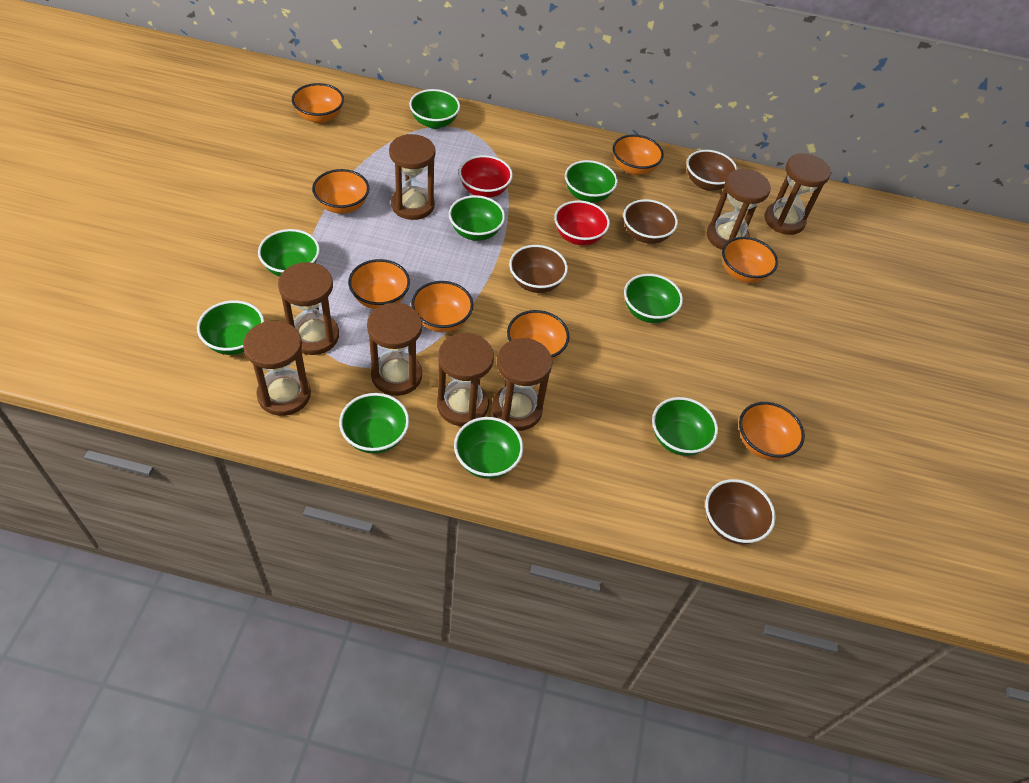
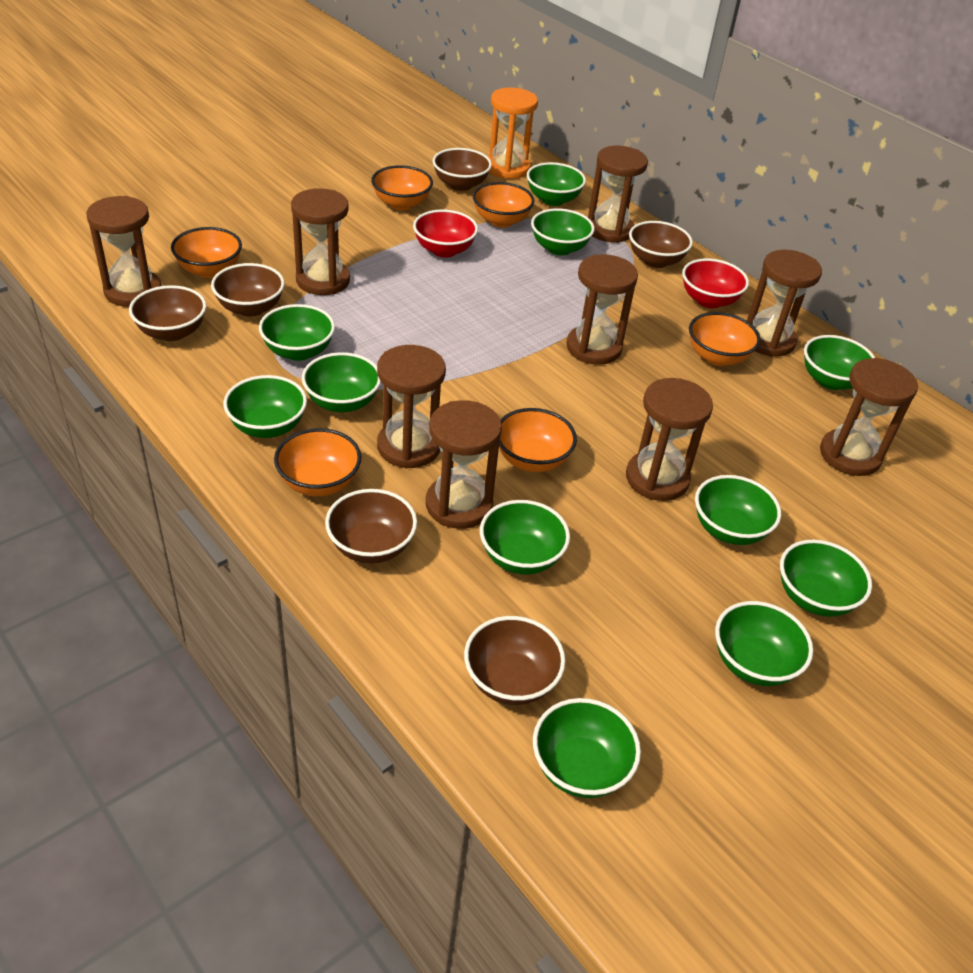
brown bowl: [509,245,568,293] [623,199,678,244] [687,150,738,190] [705,479,776,544] = 4 -> [129,285,206,341] [211,263,285,317] [325,489,417,564] [433,148,492,191] [464,616,566,705] [629,221,693,268] = 6
brown hourglass: [243,321,311,416] [278,262,339,355] [367,303,422,396] [389,134,436,220] [437,333,494,426] [491,338,552,431] [707,169,771,250] [764,153,831,235] = 8 -> [86,196,161,307] [291,188,350,295] [377,345,446,468] [426,400,502,529] [567,254,638,365] [588,146,648,243] [626,378,713,501] [747,250,822,357] [820,358,918,476] = 9
green bowl: [197,300,264,355] [258,229,320,277] [339,393,409,454] [409,89,460,129] [449,195,505,241] [454,417,523,479] [565,160,618,203] [624,274,683,323] [652,397,718,456] = 9 -> [223,375,307,438] [259,304,335,361] [302,352,381,412] [480,500,570,575] [527,162,586,206] [531,208,595,255] [533,698,641,798] [695,475,781,545] [715,601,813,686] [780,540,872,617] [804,335,875,390] = 11
orange bowl: [292,83,344,123] [312,169,369,214] [348,259,410,309] [411,281,473,332] [507,310,569,360] [613,134,664,175] [722,237,778,283] [739,402,805,460] = 8 -> [171,227,242,278] [274,428,362,496] [371,165,433,210] [473,182,535,228] [499,408,577,472] [689,312,761,366] = 6
orange hourglass: none = 0 -> [488,87,538,179] = 1

